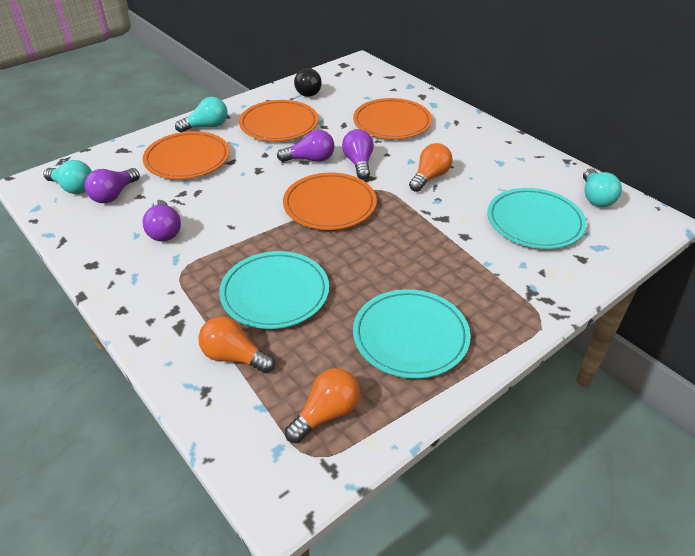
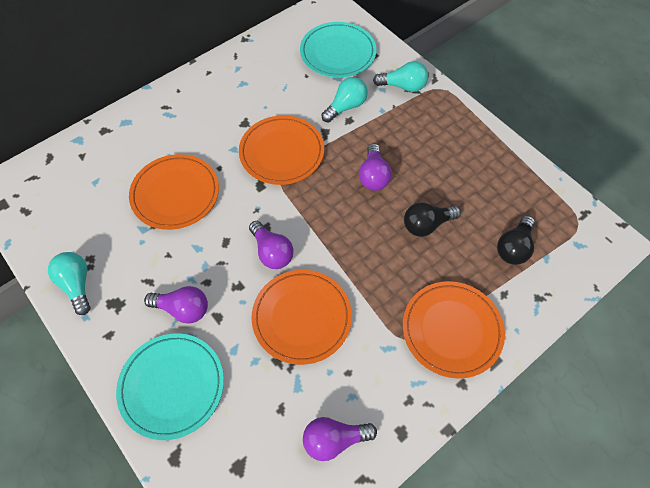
black light bulb: [294,68,322,97] = 1 -> [404,202,461,237] [497,215,535,265] = 2
orange light bulb: [198,316,275,373] [285,368,360,443] [409,143,453,192] = 3 -> none = 0
turquoise plate: [219,251,329,329] [353,289,471,379] [487,188,587,249] = 3 -> [116,333,224,440] [300,22,376,78] = 2

